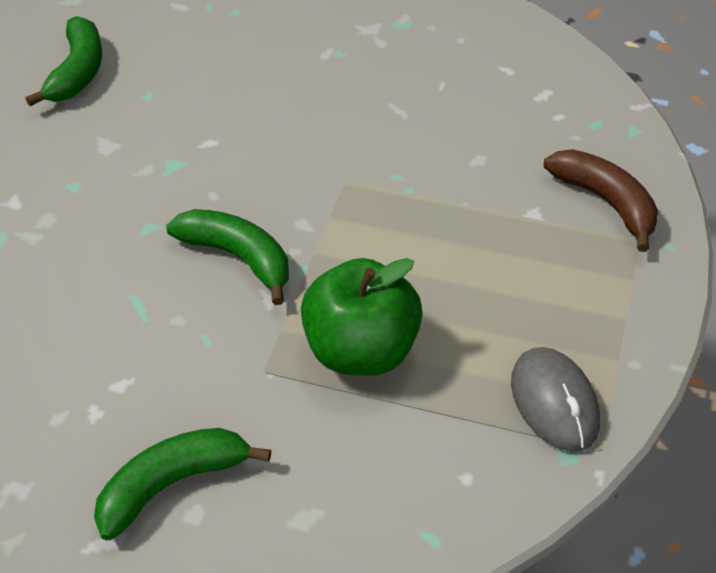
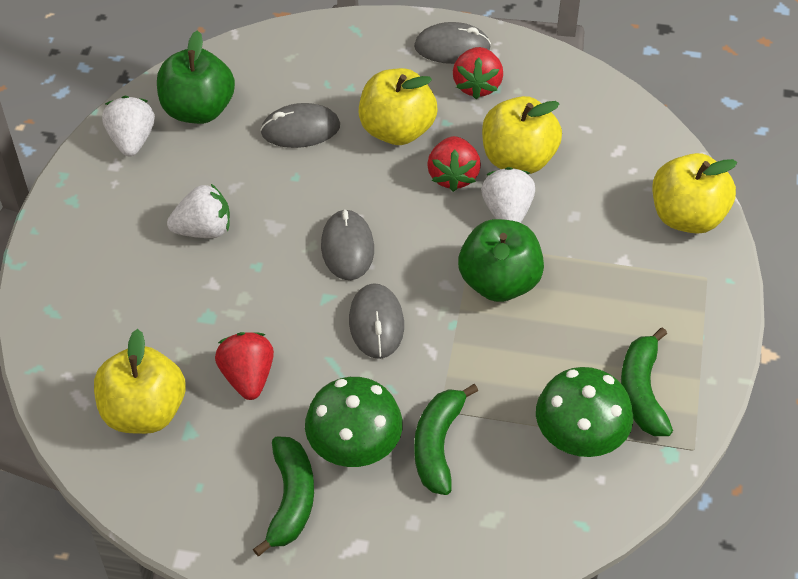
brown banana: [544,149,658,252] = 1 -> none = 0
green apple: [301,258,423,375] = 1 -> [157,30,235,124] [458,219,544,302] = 2
green mushroom: none = 0 -> [305,377,403,467] [536,367,633,457] = 2
grey mouse: [511,347,600,452] = 1 -> [260,103,340,148] [321,209,374,280] [349,283,404,359] [414,22,491,64] = 4
red strawberry: none = 0 -> [215,332,274,400] [427,136,481,192] [453,47,503,99] = 3
white strawberry: none = 0 -> [102,96,155,156] [167,184,230,238] [481,167,535,223] = 3
yellow apple: none = 0 -> [94,329,185,434] [359,68,437,145] [482,96,562,174] [652,153,737,234] = 4

